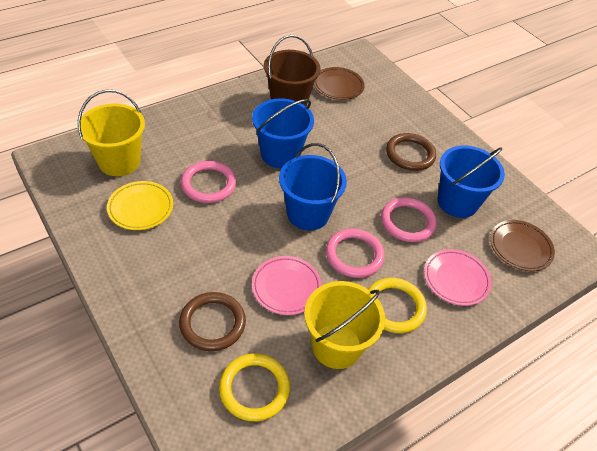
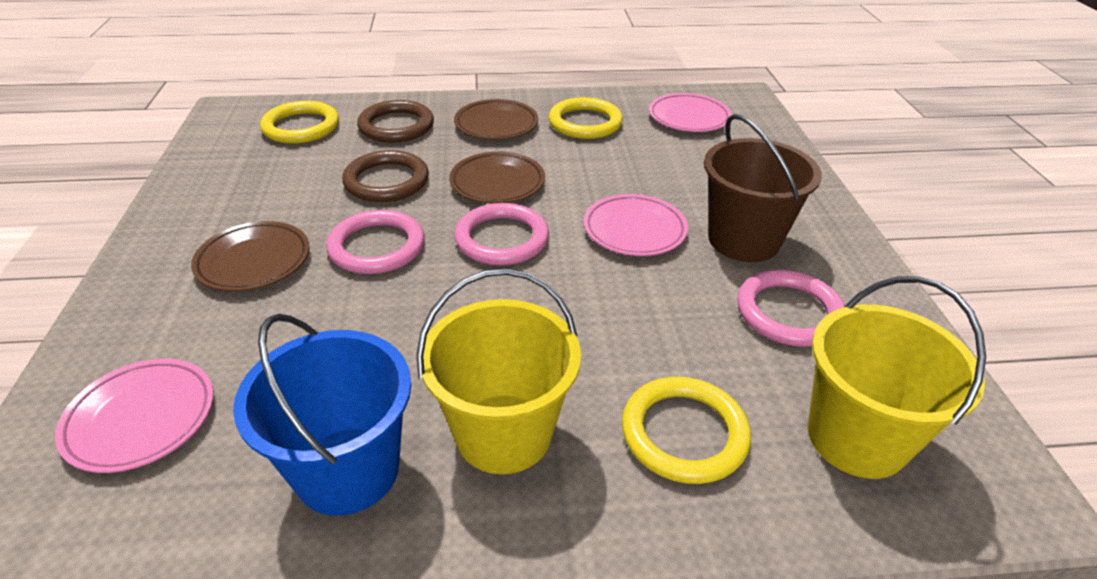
blue bucket: [252,98,314,168] [279,143,347,230] [438,146,505,218] = 3 -> [233,314,411,516] = 1
brown plate: [314,67,365,100] [490,220,555,271] = 2 -> [191,221,310,291] [449,152,545,204] [454,99,538,140] = 3
pink plate: [252,256,322,315] [424,249,492,306] = 2 -> [55,359,214,473] [583,194,688,256] [649,93,732,132] = 3
yellow plate: [107,181,173,230] = 1 -> none = 0
yellow ring: [219,354,290,421] [368,278,427,333] = 2 -> [260,101,339,144] [549,97,623,139] [622,377,751,484] = 3

